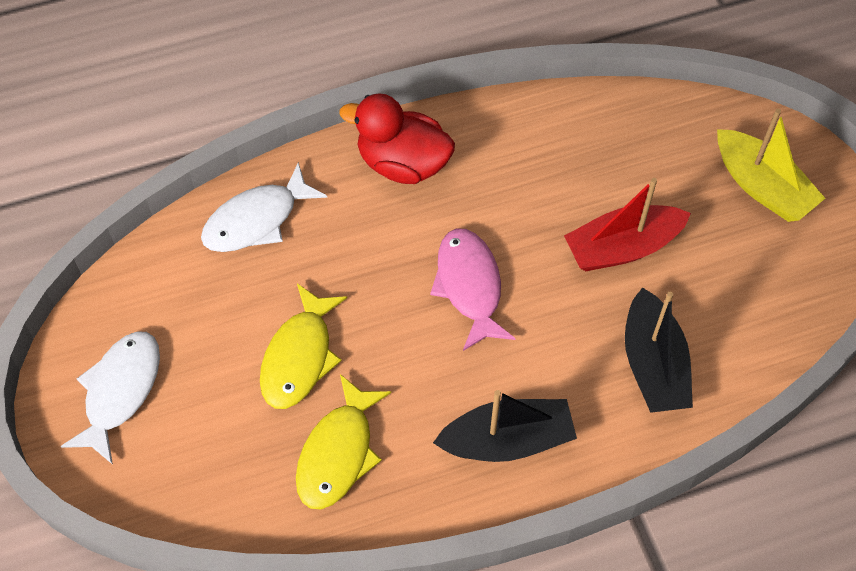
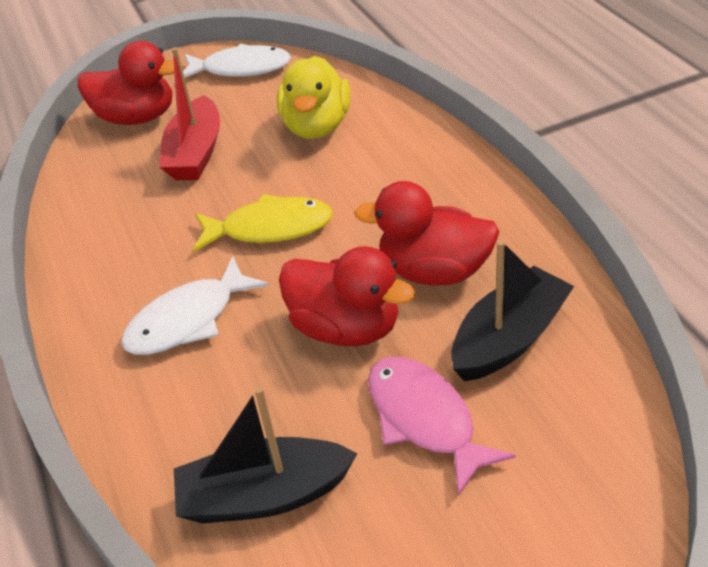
red duck: [339,93,455,184] = 1 -> [78,41,174,125] [279,246,415,347] [354,181,500,286] = 3
yellow boat: [717,109,825,222] = 1 -> none = 0
yellow duck: none = 0 -> [277,56,351,139] = 1
yellow fish: [260,283,347,409] [296,374,391,509] = 2 -> [193,194,333,252] = 1

